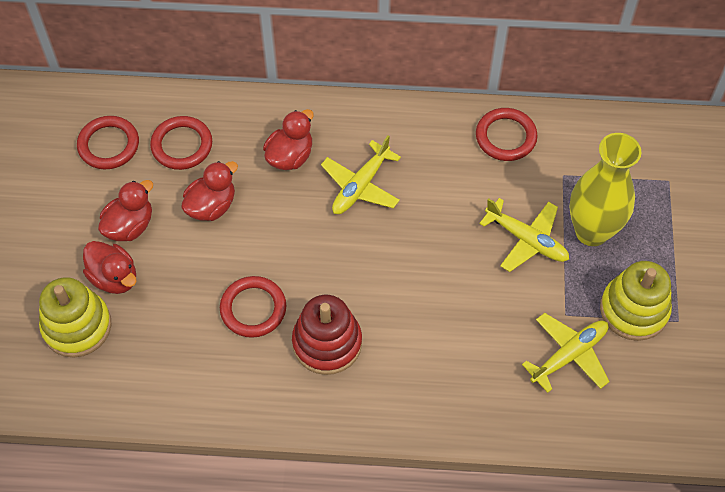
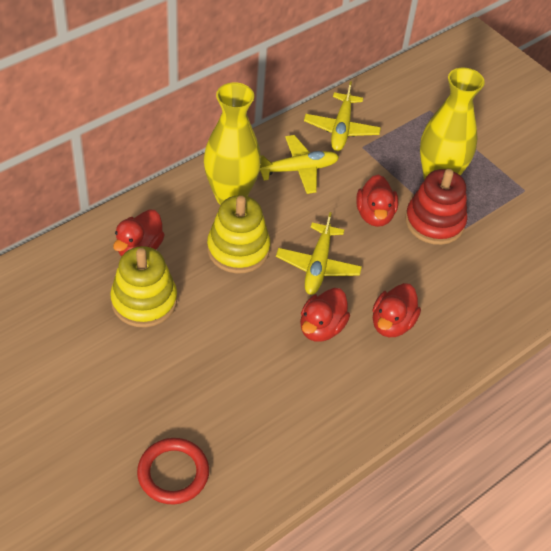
red ring: [77,116,139,169] [150,116,212,170] [220,276,286,338] [476,108,538,161] = 4 -> [137,438,209,504] = 1
yellow vase: [570,133,641,246] = 1 -> [204,82,261,205] [420,68,485,180] = 2

